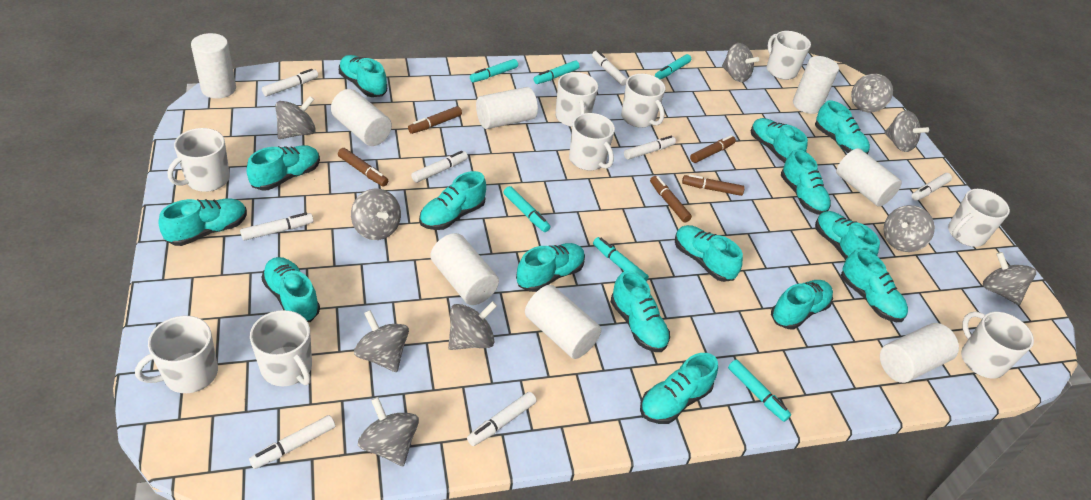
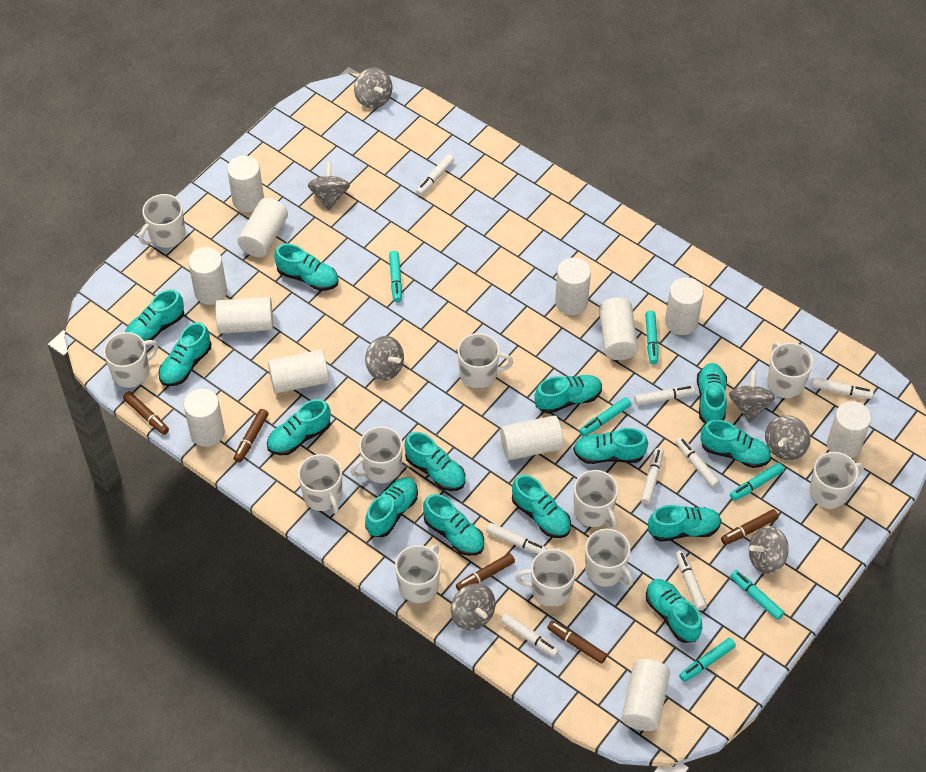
grey spinning top: [275,96,316,139] [351,188,401,240] [354,310,409,372] [358,397,419,466] [448,301,497,350] [722,43,759,82] [851,74,893,112] [884,110,929,152] [884,205,935,252] [983,252,1036,305] = 10 -> [308,162,350,211] [354,68,392,109] [365,336,404,381] [451,584,495,630] [729,371,775,423] [749,526,789,574] [765,415,811,460] = 7
turquoise shoe: [158,198,247,246] [247,145,320,190] [261,257,320,322] [339,55,387,97] [419,171,486,230] [516,243,585,292] [611,271,670,352] [640,353,718,424] [675,225,743,282] [751,118,808,163] [771,280,833,329] [781,150,831,215] [815,100,870,154] [815,211,880,260] [841,249,908,322] = 15 -> [125,289,184,341] [158,322,211,386] [267,399,331,455] [274,243,339,291] [365,477,418,537] [405,432,465,491] [423,494,484,556] [512,474,571,538] [534,375,602,414] [573,428,648,464] [646,579,702,643] [648,505,721,542] [697,363,727,423] [700,420,771,468] = 14
white cylinder: [191,33,236,99] [331,89,392,146] [431,233,499,305] [476,87,538,129] [525,285,601,359] [793,56,839,114] [836,148,902,207] [880,323,959,383] = 8 -> [183,388,225,447] [188,247,227,305] [215,297,273,334] [227,155,264,212] [237,198,288,257] [268,350,329,393] [500,415,564,460] [555,258,591,315] [599,297,638,360] [622,659,670,731] [665,277,704,335] [827,401,871,458] = 12
white mug: [135,316,218,393] [168,128,230,192] [250,310,312,386] [555,72,598,127] [569,113,615,170] [621,74,666,128] [767,31,811,80] [948,189,1010,247] [961,311,1034,379] = 9 -> [103,332,158,388] [139,194,186,248] [298,454,342,514] [351,426,403,483] [395,545,440,603] [457,333,513,389] [515,549,577,607] [574,470,618,529] [585,529,634,587] [767,342,813,398] [810,452,864,509] = 11

